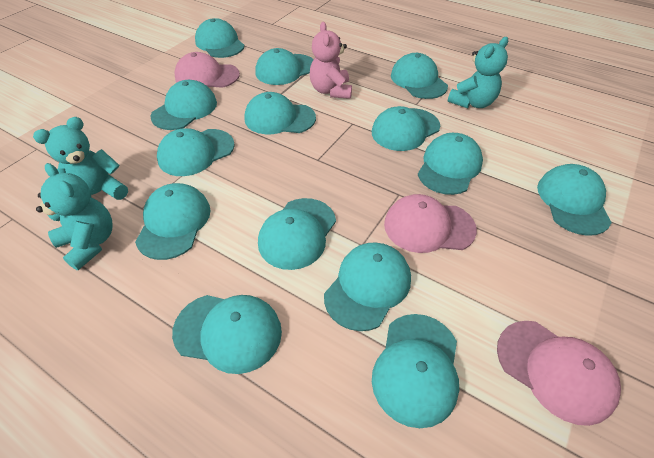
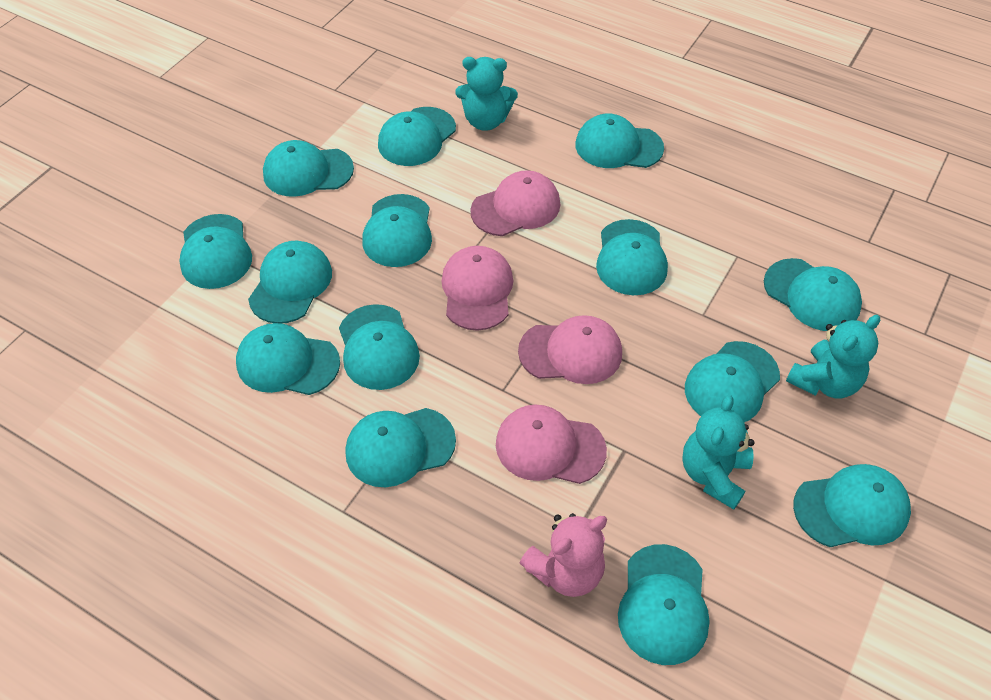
pink cap: [174,52,240,88] [384,194,477,253] [497,321,621,426] = 3 -> [442,246,513,331] [470,170,560,236] [496,405,607,484] [518,315,622,384] = 4

